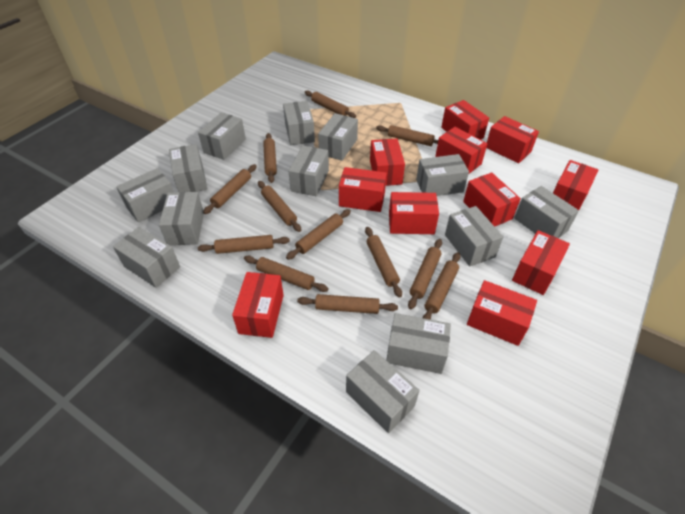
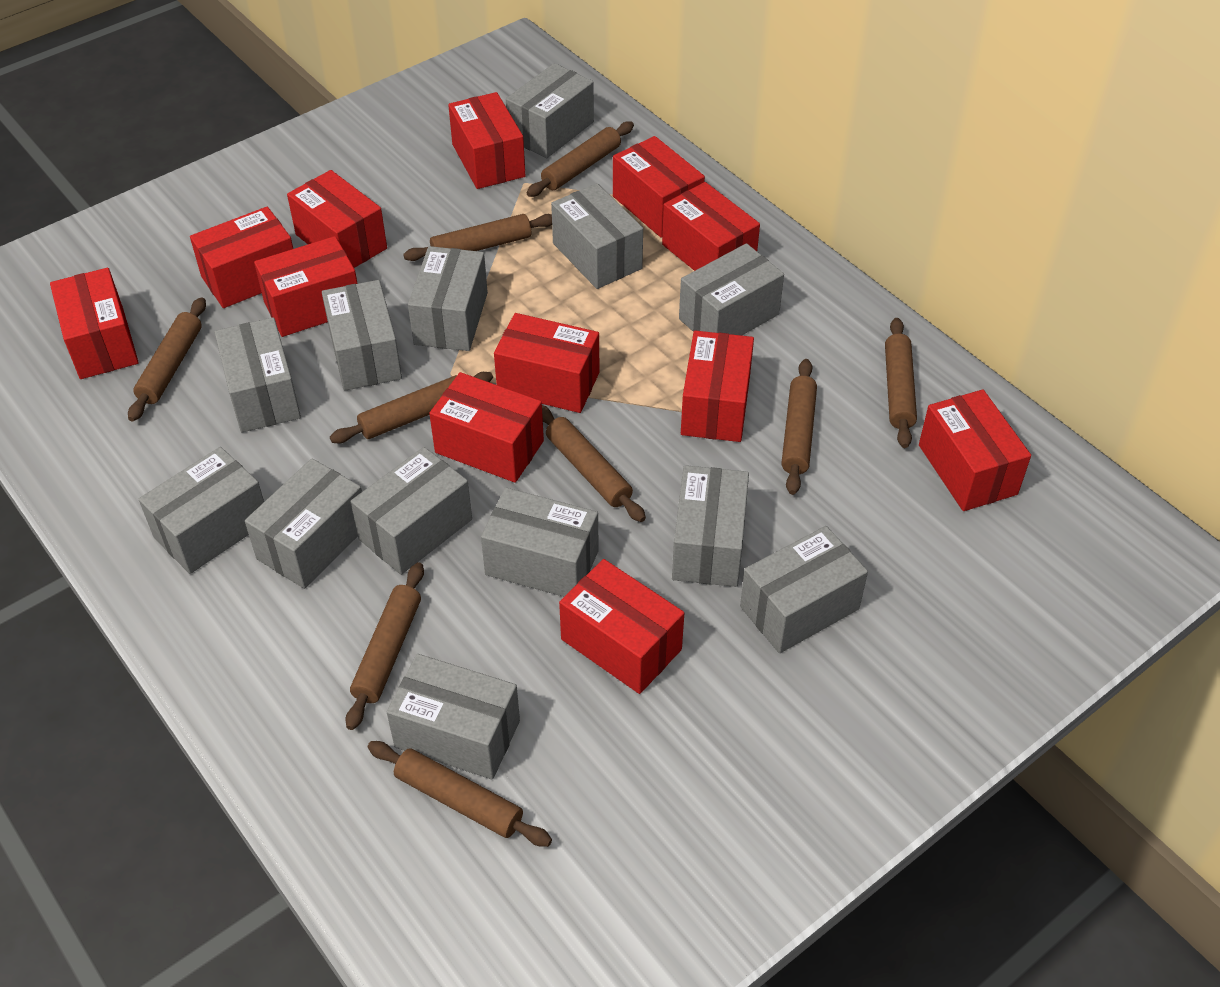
brown rolling pin: [198,235,290,254] [203,164,257,214] [244,256,329,292] [258,181,301,232] [263,133,277,183] [286,209,351,260] [297,294,398,314] [305,90,356,118] [365,227,402,298] [376,125,438,146] [408,239,442,309] [423,252,461,320] = 12 -> [128,297,206,422] [330,372,493,443] [346,562,424,730] [368,741,552,847] [403,214,552,261] [526,121,634,197] [542,405,646,522] [781,359,817,495] [885,318,917,448] = 9
red box: [232,272,284,338] [339,167,387,212] [370,138,405,186] [389,192,439,234] [435,127,488,174] [441,100,489,140] [463,172,521,227] [467,280,537,346] [487,116,539,164] [512,230,570,295] [553,160,598,210] = 11 -> [50,268,139,379] [190,207,293,308] [254,236,358,337] [287,170,387,268] [429,372,544,483] [448,92,526,189] [494,313,599,413] [559,559,684,694] [613,136,705,238] [662,182,760,271] [681,330,754,442] [919,390,1031,511] = 12

